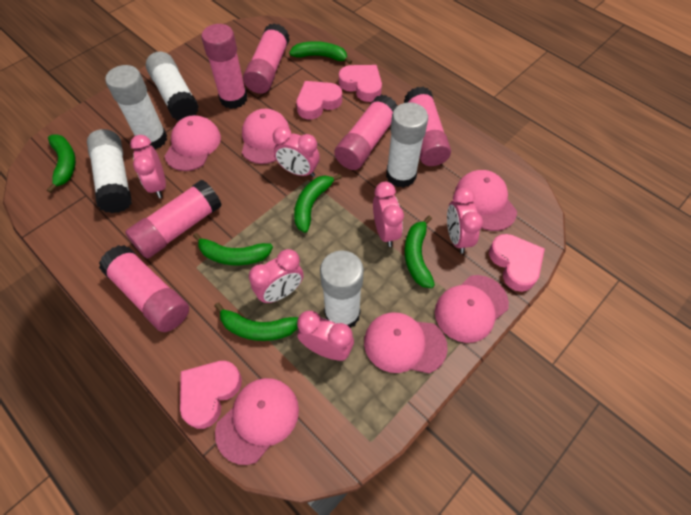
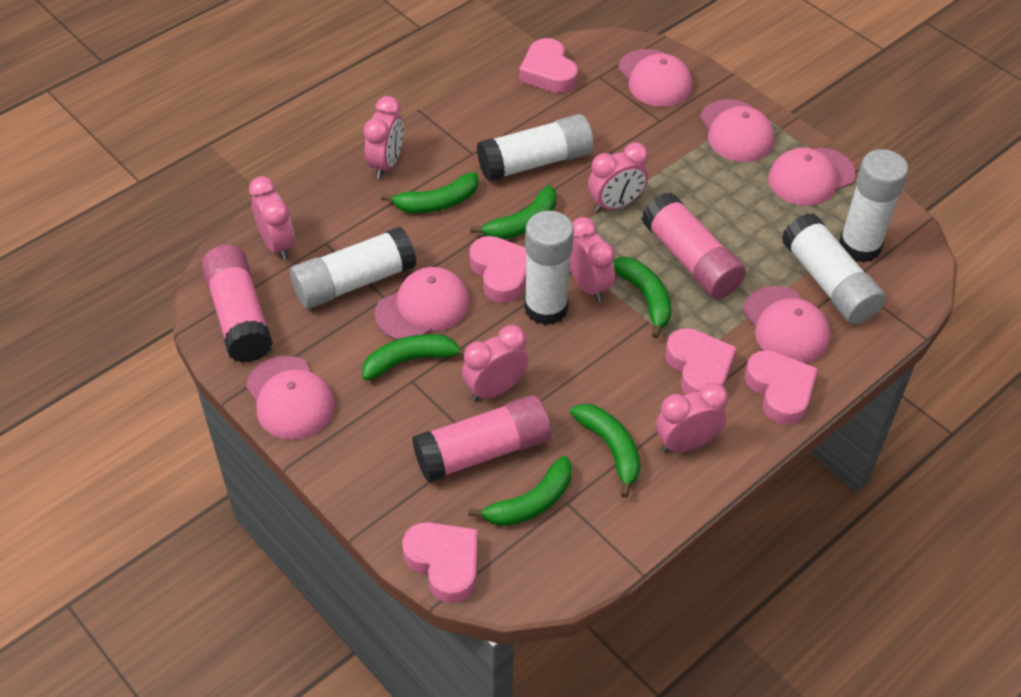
pink glue stick: [99,245,189,332] [125,180,222,259] [201,24,247,109] [243,23,290,94] [334,95,398,170] [404,87,451,166] = 6 -> [201,245,273,363] [412,395,551,482] [642,192,746,299] = 3
pink heart: [180,361,242,429] [296,81,342,119] [339,65,382,102] [489,234,545,292] = 4 -> [402,522,478,603] [469,236,527,303] [519,38,578,93] [665,328,737,394] [745,350,818,425] = 5

